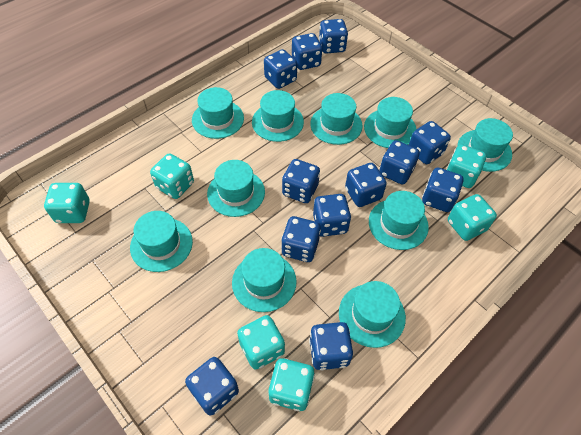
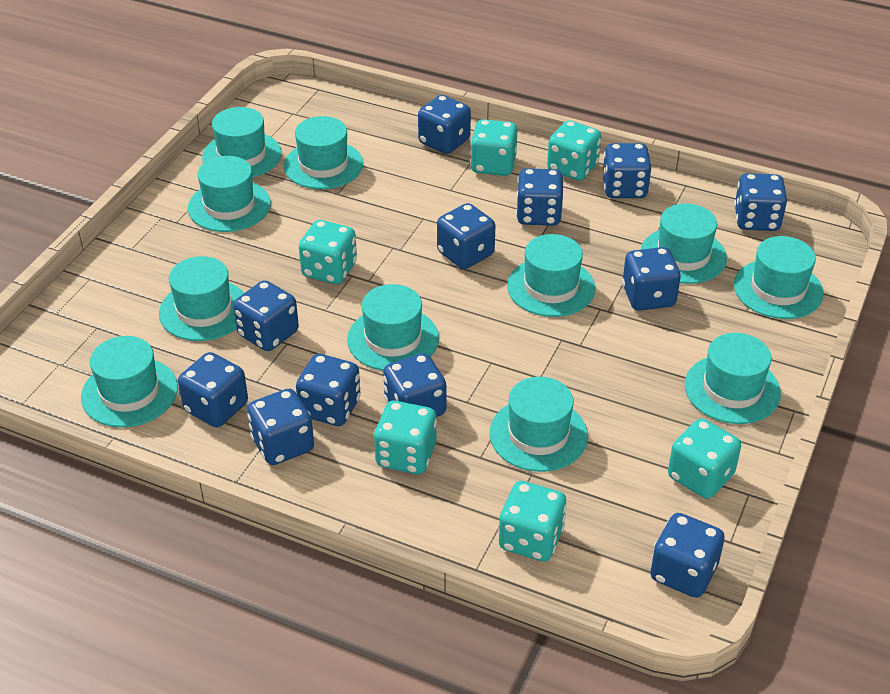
turquoise hat: [130,211,193,272] [192,87,244,139] [207,160,265,217] [232,248,297,312] [252,90,304,142] [310,93,363,145] [339,281,406,348] [364,97,416,148] [369,191,429,250] [457,118,513,172] = 10 -> [81,336,178,428] [159,256,244,341] [188,156,271,232] [202,107,282,178] [284,116,363,189] [347,284,439,371] [490,377,588,472] [507,234,595,317] [641,204,727,284] [685,333,781,424] [734,236,824,319] = 11

